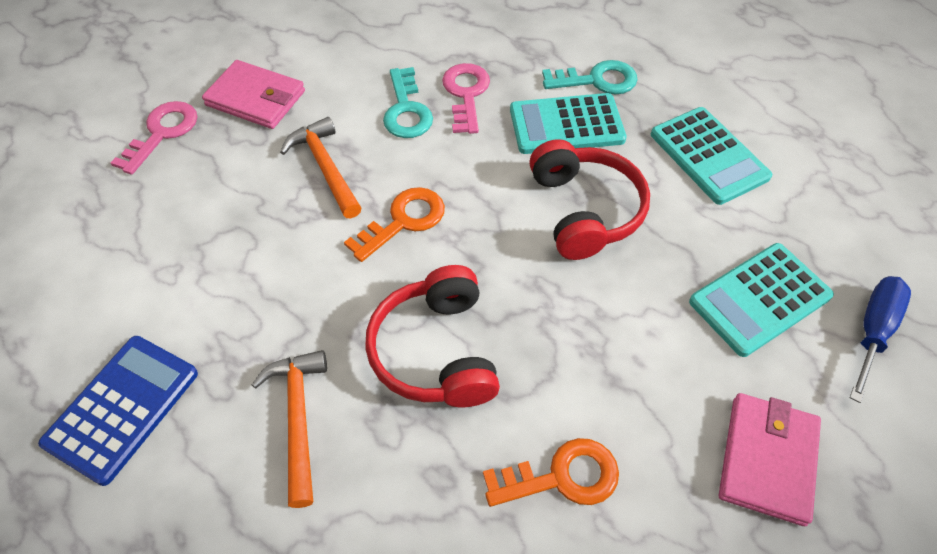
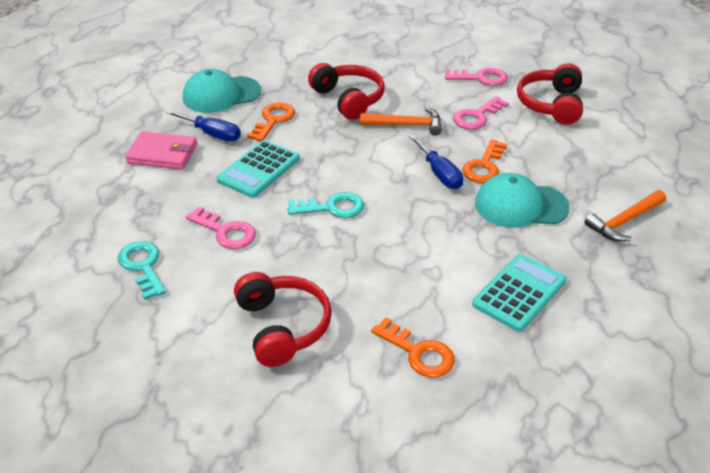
blue calculator: [38,336,198,486] = 1 -> none = 0
blue screwdriver: [849,276,911,403] = 1 -> [166,110,241,142] [409,135,464,189] = 2
orange key: [344,187,445,262] [483,438,619,507] = 2 -> [247,102,295,142] [371,317,455,378] [462,139,507,183] = 3
pink key: [111,101,197,175] [442,63,490,134] = 2 -> [186,207,256,249] [445,68,508,86] [453,96,509,130] = 3
pink wallet: [202,60,305,129] [719,393,821,526] = 2 -> [125,131,197,170] = 1
red headphones: [365,265,500,407] [529,139,650,260] = 2 -> [234,272,332,367] [308,63,385,120] [517,63,583,125] = 3
turquoise calculator: [510,93,627,154] [651,107,772,205] [689,243,834,357] = 3 -> [216,140,300,198] [472,254,567,332] = 2
turquoise cap: none = 0 -> [183,69,261,113] [475,173,570,228] = 2

